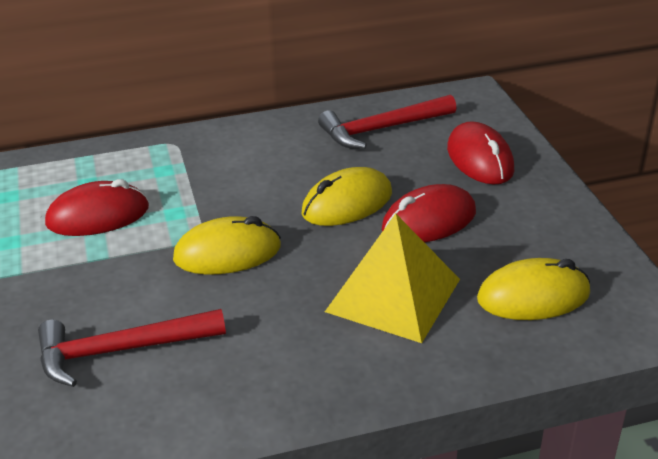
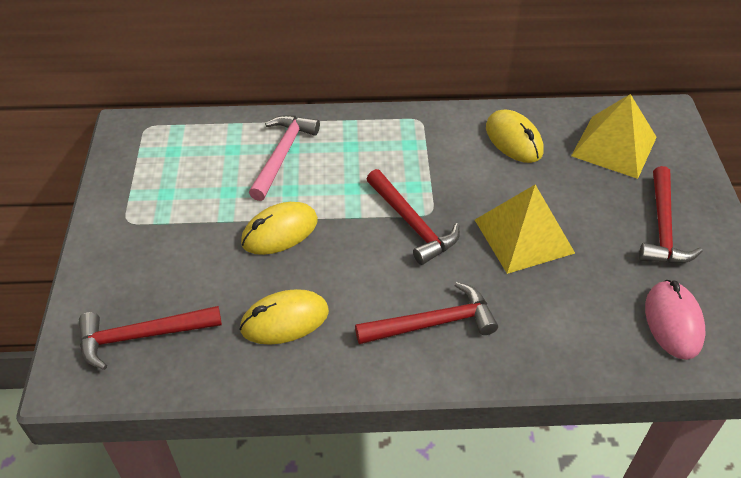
pink hammer: none = 0 -> [249,115,320,201] = 1
pink mouse: none = 0 -> [645,280,706,360] = 1
red hammer: [38,309,226,387] [318,95,456,149] = 2 -> [79,306,222,370] [355,282,498,344] [366,169,460,265] [639,166,702,264] = 4
red mouse: [45,179,149,236] [382,184,476,242] [447,121,514,185] = 3 -> none = 0
yellow pyramid: [325,214,460,343] = 1 -> [475,185,575,274] [571,94,657,179] = 2

